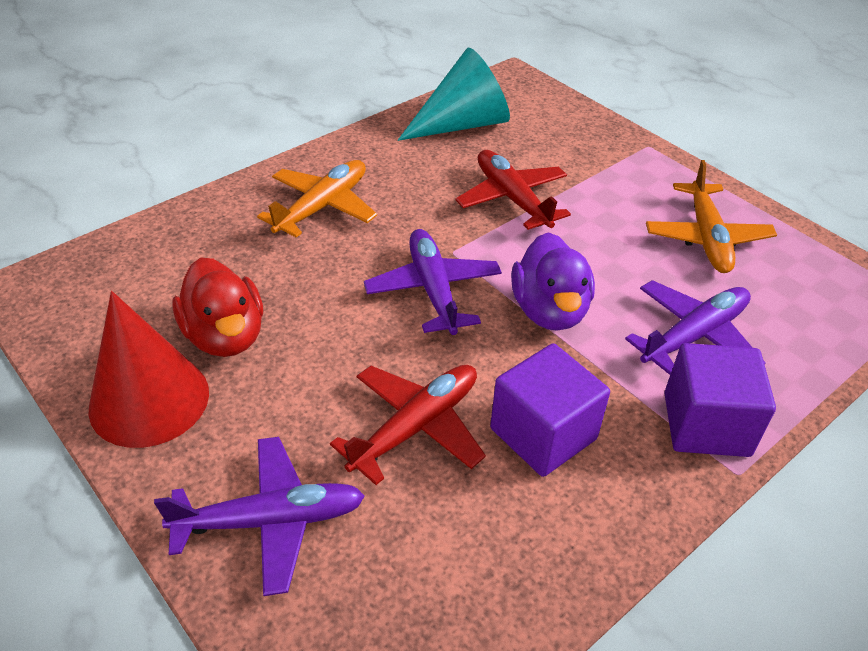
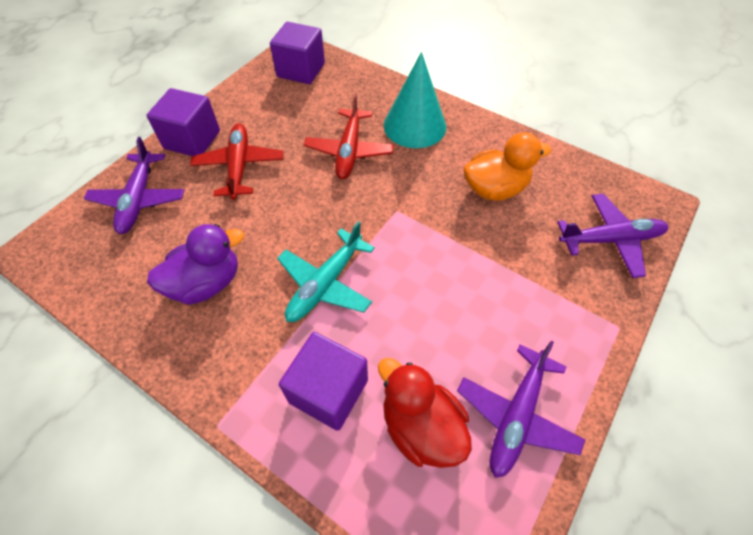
orange duck: none = 0 -> [463,132,551,201] = 1
orange plane: [257,160,377,238] [646,160,777,273] = 2 -> none = 0
purple cube: [490,343,610,477] [664,343,776,457] = 2 -> [146,88,220,156] [270,22,325,84] [279,332,368,431] = 3
red cone: [88,291,209,448] = 1 -> none = 0
turquoise plane: none = 0 -> [277,221,375,322] = 1

